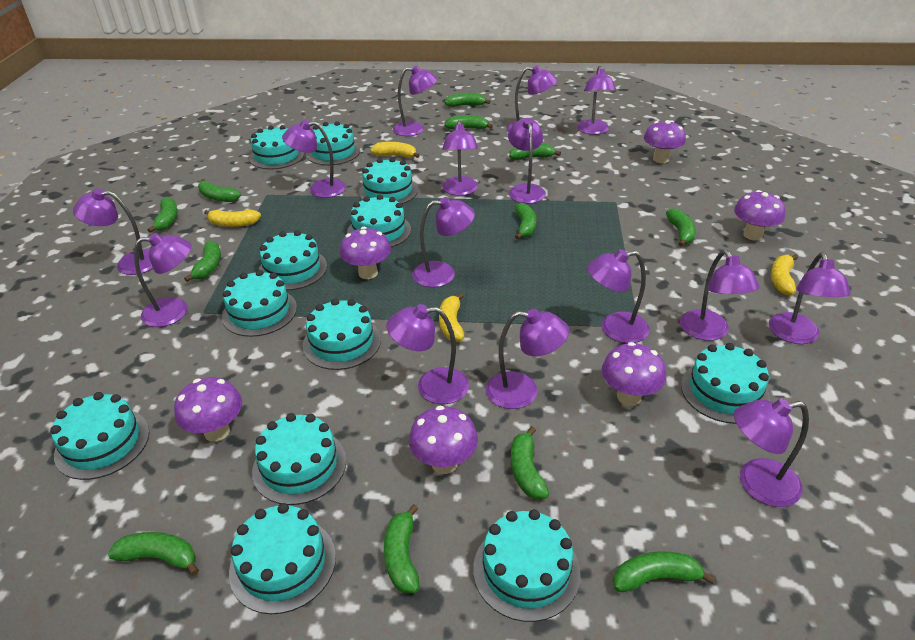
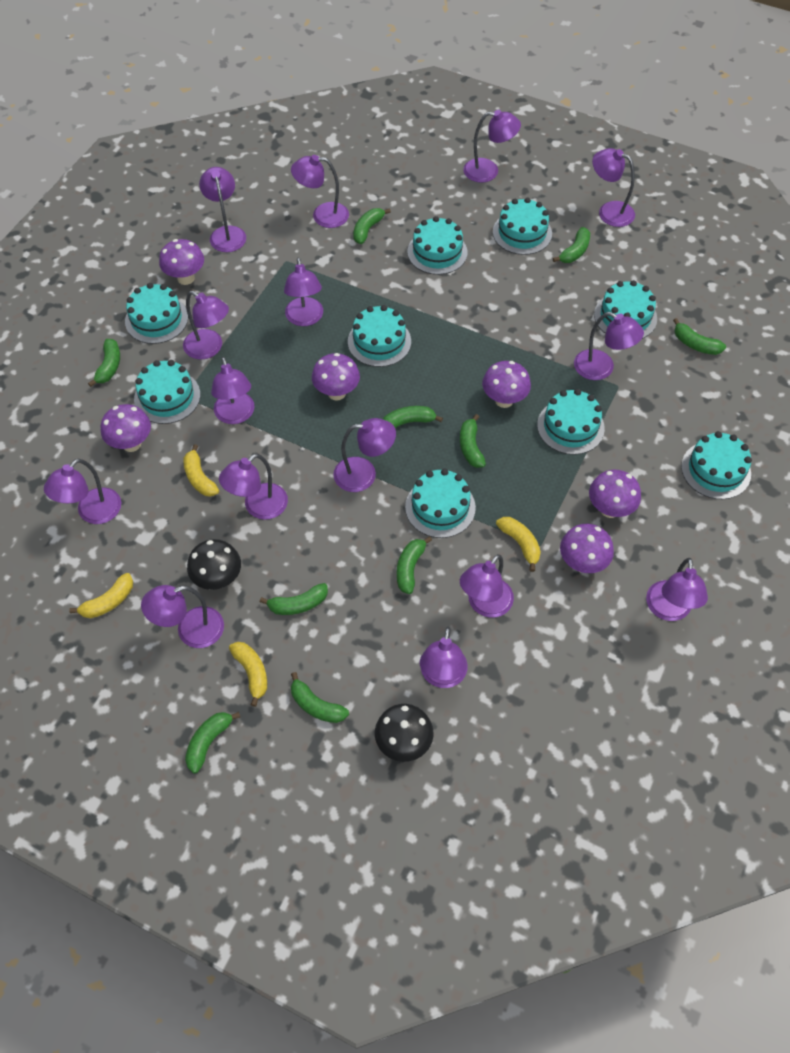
black mushroom: none = 0 -> [187,539,241,590] [375,704,434,762] = 2
green banana: [108,532,199,576] [148,197,178,233] [184,241,221,282] [198,179,241,202] [384,504,420,593] [444,115,493,130] [445,93,491,107] [509,143,561,160] [511,426,549,499] [515,203,536,240] [613,551,715,592] [666,208,696,247] = 12 -> [88,339,120,387] [185,712,240,773] [260,583,328,615] [291,672,349,723] [353,208,391,244] [383,406,443,428] [397,536,432,594] [460,414,486,468] [553,227,590,263] [673,318,726,355] = 10
turquoise cake: [50,392,150,480] [222,270,297,337] [229,503,336,614] [249,125,305,169] [252,413,346,505] [258,230,327,290] [303,298,381,370] [306,121,360,165] [347,195,411,247] [359,157,418,204] [473,509,581,622] [681,343,770,424] = 12 -> [125,283,188,344] [134,360,200,424] [348,305,411,367] [405,468,476,538] [407,216,467,275] [493,197,552,255] [537,389,605,455] [594,280,657,339] [681,431,752,499] = 9

